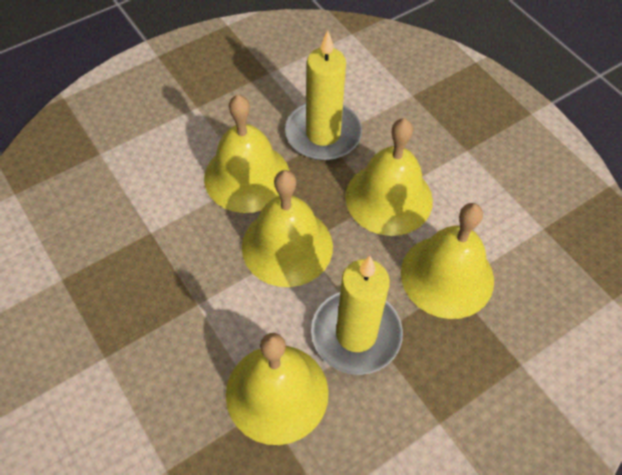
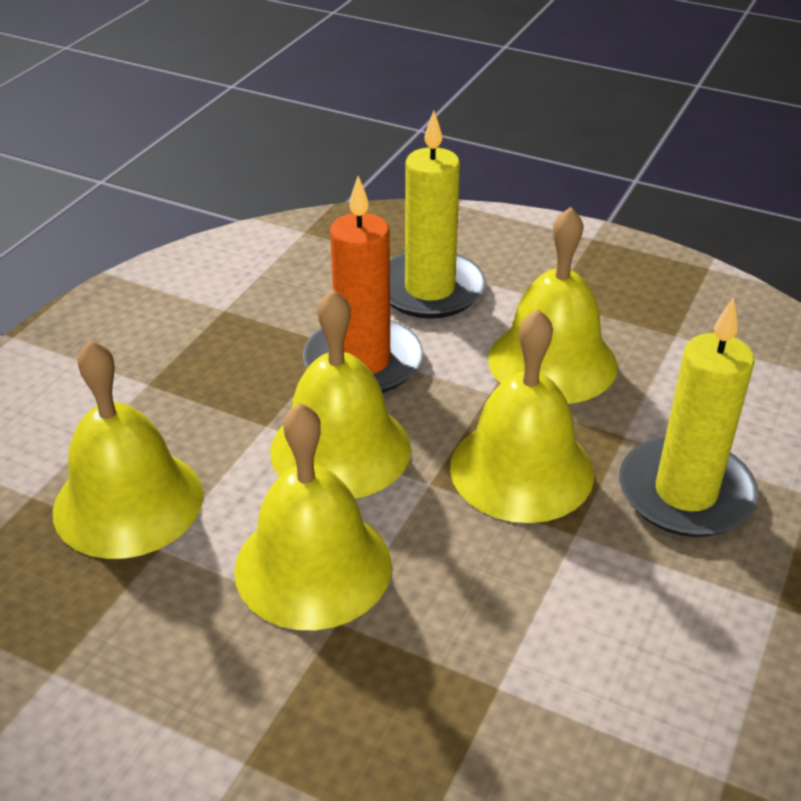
orange candle: none = 0 -> [303,176,423,393] = 1

